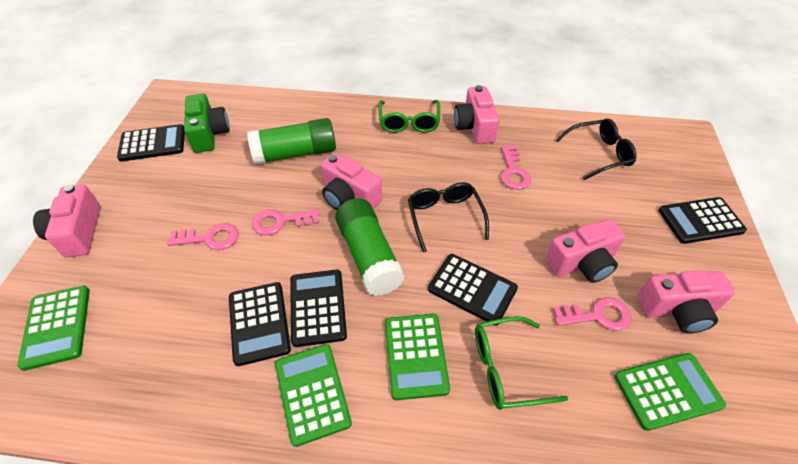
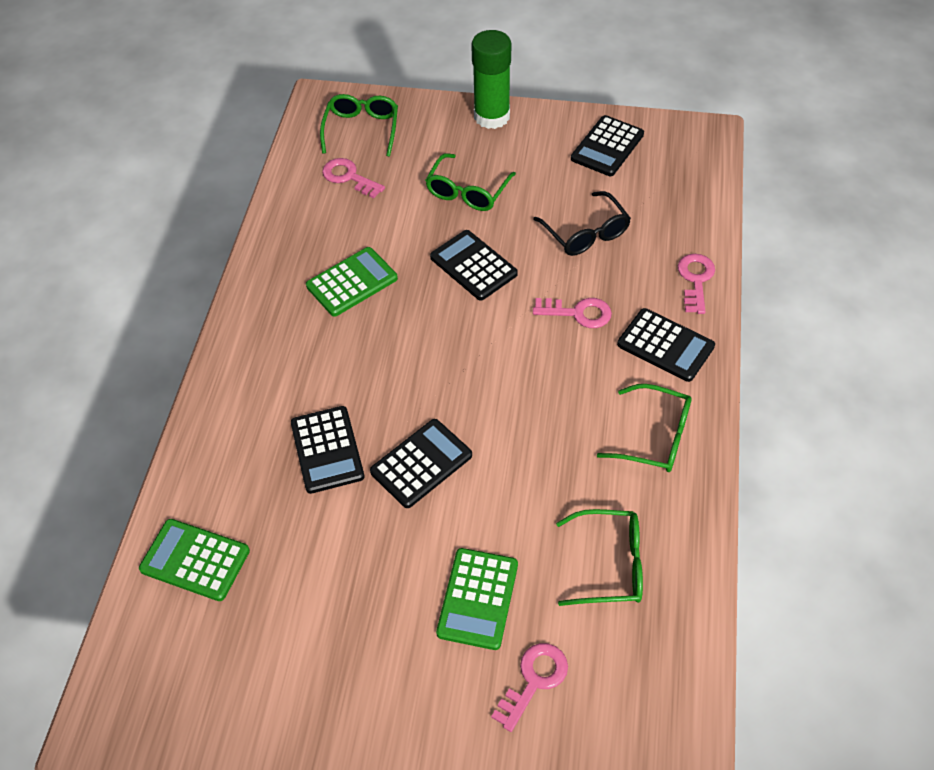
black glasses: [408,182,489,252] [556,118,636,180] = 2 -> [533,191,631,256] = 1
green calculator: [17,286,90,371] [275,344,352,447] [385,314,450,400] [615,353,726,431] = 4 -> [139,519,250,601] [306,247,398,317] [436,548,518,650] = 3
green camera: [184,94,230,153] = 1 -> none = 0
green glasses: [378,100,440,133] [475,316,568,410] = 2 -> [320,94,398,157] [425,153,516,211] [556,509,643,606] [597,384,692,472] = 4
green glue stick: [247,118,336,165] [335,198,405,296] = 2 -> [471,30,511,129] = 1
pink camera: [33,184,100,258] [321,153,382,210] [454,85,500,144] [545,219,625,283] [637,270,735,334] = 5 -> none = 0

